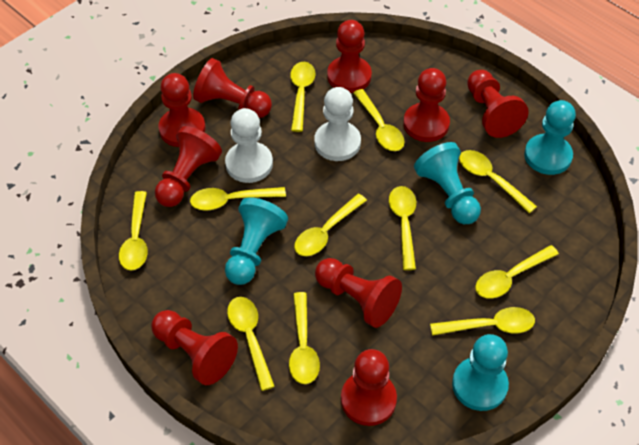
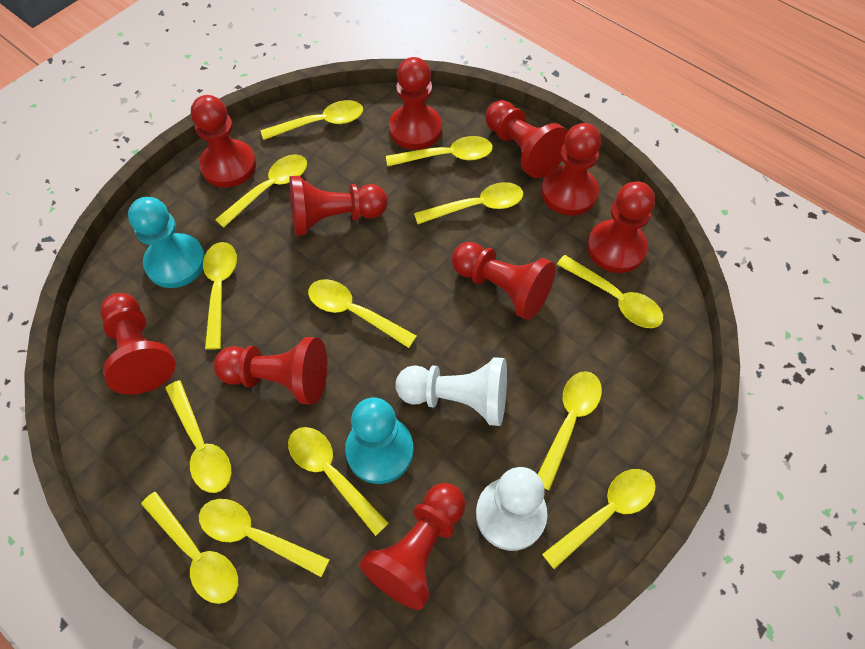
red pawn: [151,310,238,385] [155,126,222,207] [158,73,205,147] [193,58,272,118] [315,258,402,328] [327,20,372,93] [341,349,397,426] [403,68,450,142] [467,70,529,138] = 9 -> [100,293,176,395] [191,95,256,188] [214,337,327,405] [289,176,387,236] [359,483,466,610] [389,57,442,150] [452,242,556,320] [486,100,568,178] [541,123,601,215] [587,181,655,273] = 10
turquoise pawn: [225,197,288,285] [414,142,481,224] [452,334,509,411] [524,100,576,175] = 4 -> [128,197,205,288] [345,398,413,484] = 2
yellow spoon: [119,191,148,271] [190,187,286,211] [227,297,275,391] [289,292,320,384] [290,62,315,132] [294,194,367,256] [353,89,405,151] [389,186,416,270] [430,307,535,336] [459,150,537,213] [475,245,559,299] = 11 -> [141,492,238,604] [165,380,231,493] [199,499,329,577] [203,242,237,350] [215,154,307,228] [261,100,363,140] [288,427,389,536] [308,279,417,348] [386,136,493,167] [414,182,523,224] [538,371,602,491] [542,469,656,569] [557,255,663,328] = 13

